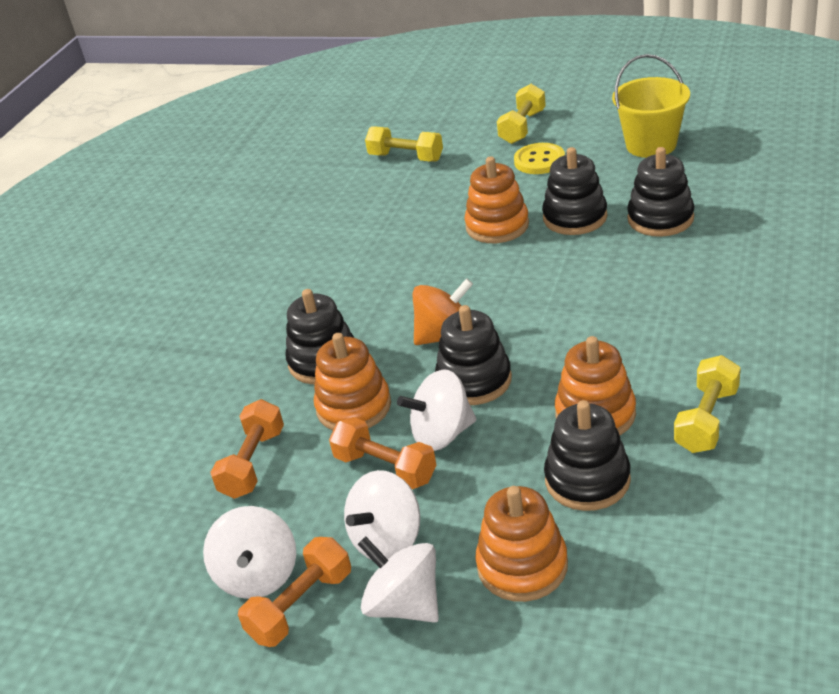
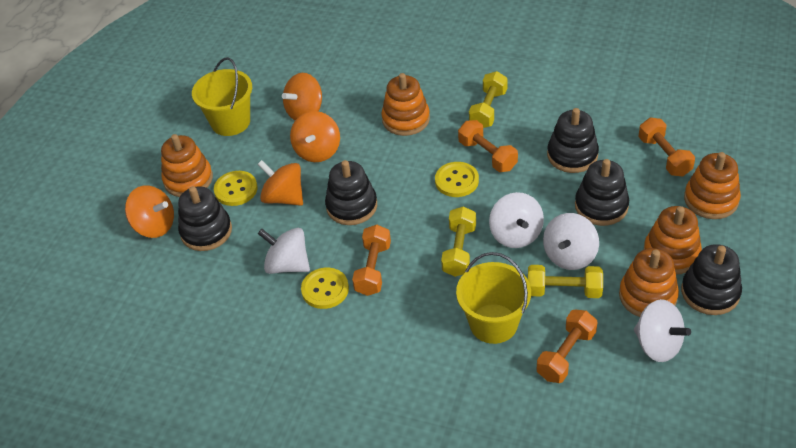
orange dumbbell: [210,399,284,499] [238,537,351,647] [329,417,436,489] = 3 -> [352,225,391,296] [458,120,518,172] [537,310,598,383] [639,117,695,176] = 4
orange spinning top: [413,278,473,345] = 1 -> [125,185,174,238] [257,160,303,206] [282,73,322,120] [290,111,340,162] = 4
orange stacking toy: [314,333,391,430] [464,156,529,243] [475,486,568,602] [555,336,636,435] = 4 -> [161,134,213,197] [381,73,430,136] [619,248,679,317] [644,206,702,275] [684,152,741,219] = 5
yellow bucket: [612,54,690,158] = 1 -> [192,57,252,136] [456,252,531,344] = 2
yellow button: [514,143,565,174] = 1 -> [214,171,258,206] [301,268,349,309] [435,162,479,197] = 3

